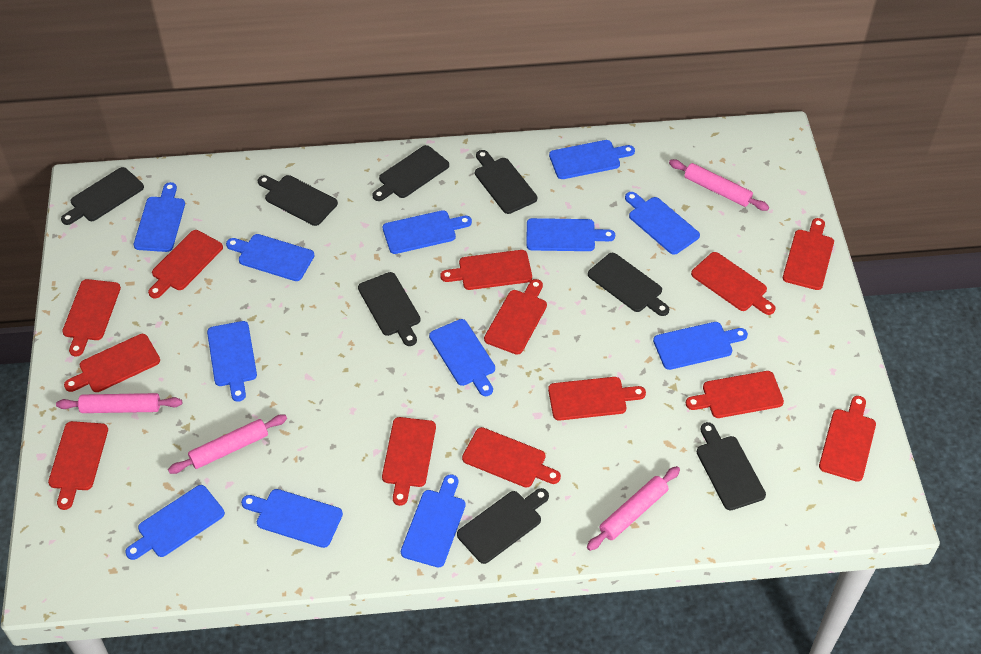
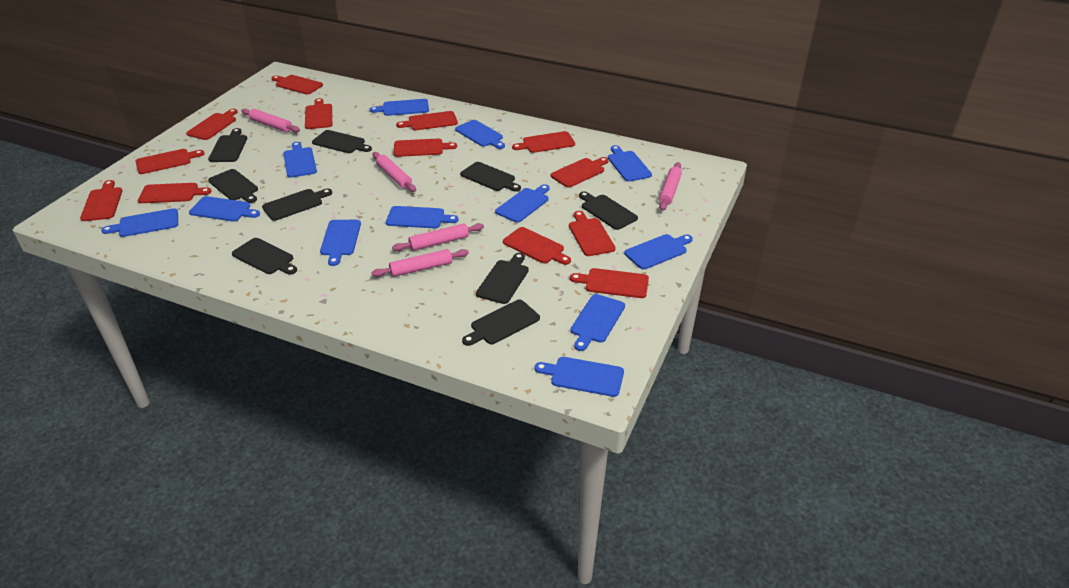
black cutting board: [61,167,144,225] [258,175,338,226] [358,272,421,346] [372,145,449,201] [457,488,549,564] [475,150,537,214] [588,253,669,316] [697,422,766,510] = 8 -> [208,128,247,162] [208,169,258,203] [232,238,297,275] [262,189,332,221] [312,130,372,153] [460,162,521,192] [462,300,540,346] [476,253,529,304] [579,191,638,230] = 9
pink rolling pin: [56,393,182,413] [168,414,287,474] [587,466,680,551] [669,159,769,211] = 4 -> [241,109,300,133] [371,249,469,277] [373,152,416,192] [392,223,484,251] [659,162,682,211] = 5

